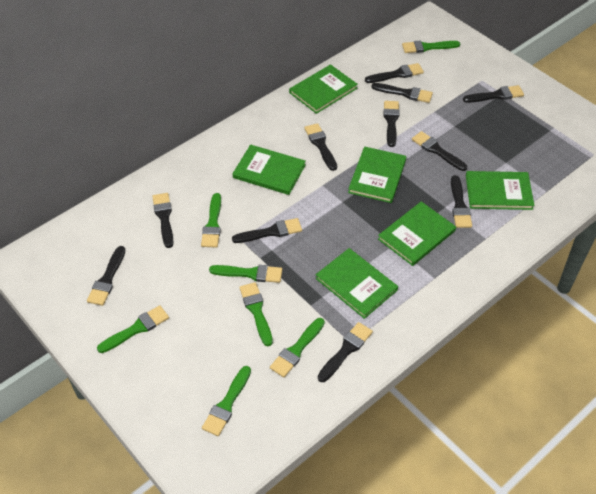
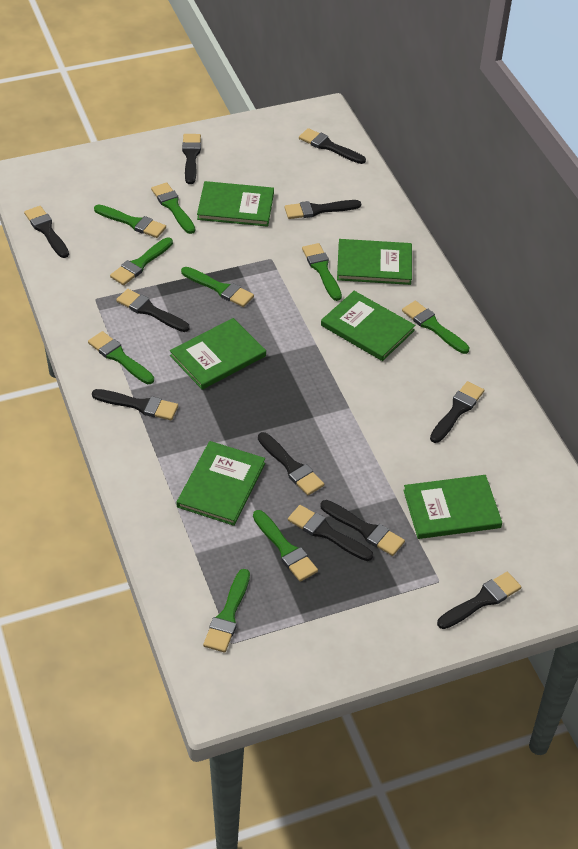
green brush: [97,305,169,353] [201,193,221,248] [202,366,251,436] [209,265,282,283] [239,282,273,346] [270,318,325,377] [402,40,460,53] = 7 -> [88,331,154,384] [94,204,166,238] [110,237,173,285] [151,183,195,234] [181,267,254,307] [203,569,250,652] [253,510,318,582] [302,243,342,301] [402,301,469,354] = 9

